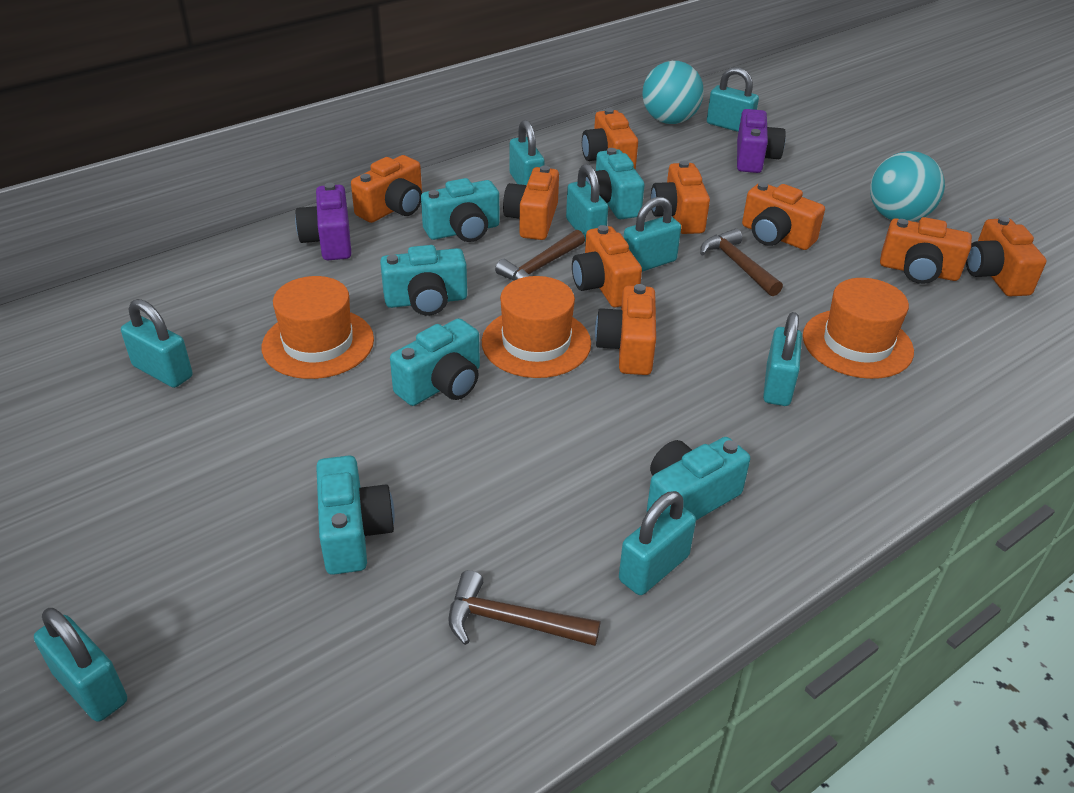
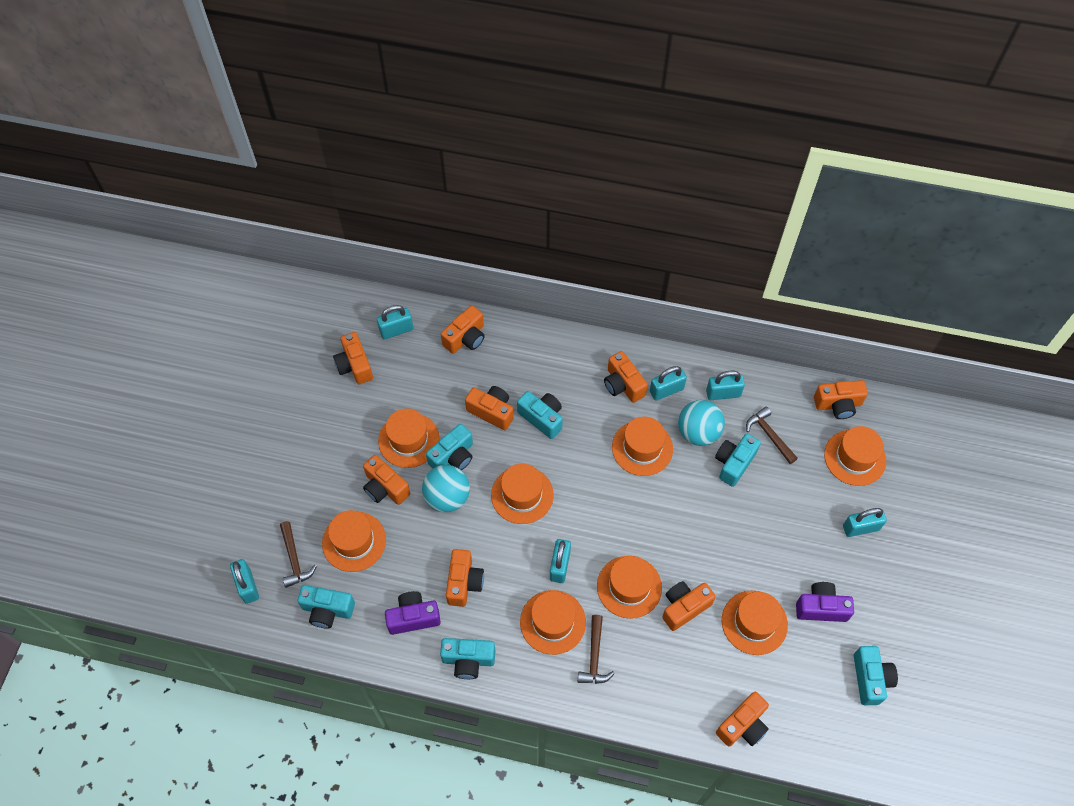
orange hat: [262,276,374,379] [482,276,591,378] [803,278,914,379] = 3 -> [322,510,386,572] [378,408,439,468] [491,464,554,524] [520,590,586,655] [597,556,662,619] [612,417,673,476] [722,590,788,655] [824,426,886,486] = 8
turquoise padlock: [34,608,127,722] [121,299,193,388] [510,120,545,185] [566,164,608,242] [619,491,696,595] [623,197,681,272] [707,67,759,132] [763,312,802,406] = 8 -> [230,559,259,604] [377,305,413,339] [550,539,571,583] [650,366,687,400] [706,371,745,400] [843,508,887,537] = 6

